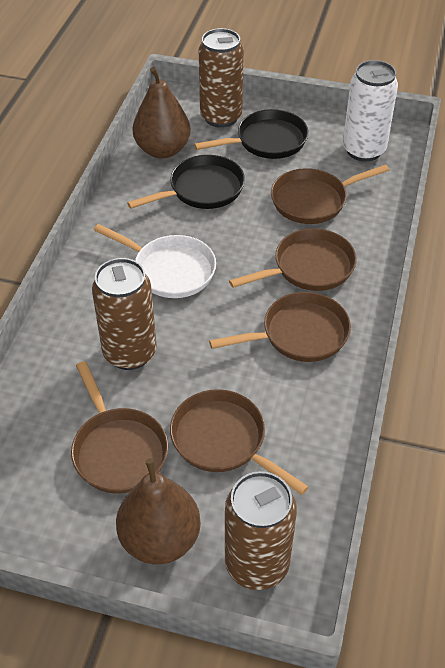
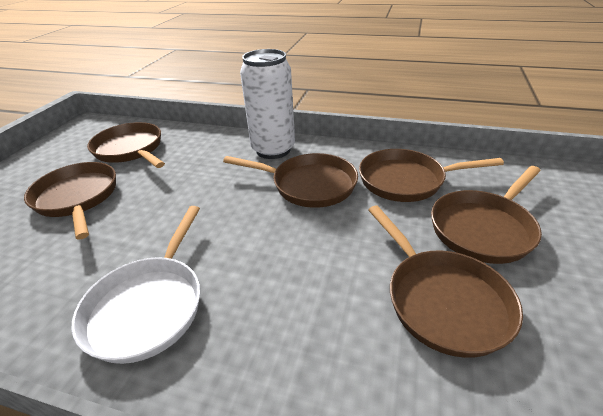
black pan: [127,155,245,209] [194,109,309,159] = 2 -> none = 0
brown can: [92,258,157,370] [199,28,244,128] [225,471,297,590] = 3 -> none = 0
brown pan: [71,361,168,493] [170,389,309,495] [209,292,351,362] [229,228,357,291] [271,164,389,224] = 5 -> [24,162,116,240] [87,122,165,168] [223,153,358,208] [359,149,504,202] [368,205,523,358] [431,166,542,264] = 6
brown pear: [116,458,201,564] [132,67,191,159] = 2 -> none = 0

